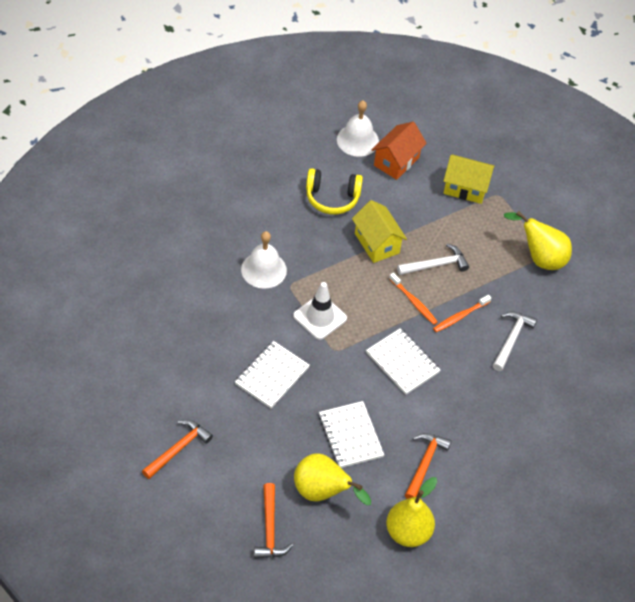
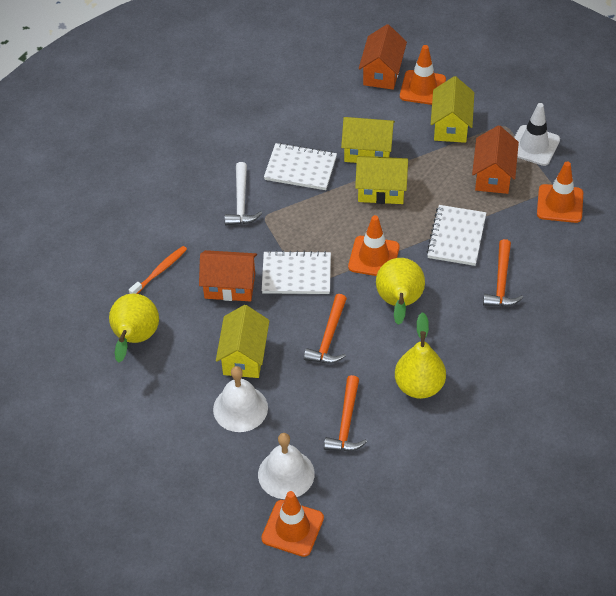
orange house: [371,122,427,180] = 1 -> [199,250,257,301] [359,24,407,90] [472,125,519,194] = 3
orange toothbrush: [389,273,438,325] [433,295,491,332] = 2 -> [129,246,187,294] = 1
orange traffic cone: none = 0 -> [261,491,324,557] [348,215,399,276] [400,45,446,105] [537,162,583,223] = 4
white hammer: [397,244,469,275] [493,312,537,371] = 2 -> [225,162,262,225] = 1
yellow headphones: [306,168,363,215] = 1 -> none = 0
yellow house: [352,200,407,263] [443,154,495,204] = 2 -> [216,305,269,378] [341,117,395,163] [355,156,408,204] [431,76,474,143] = 4

